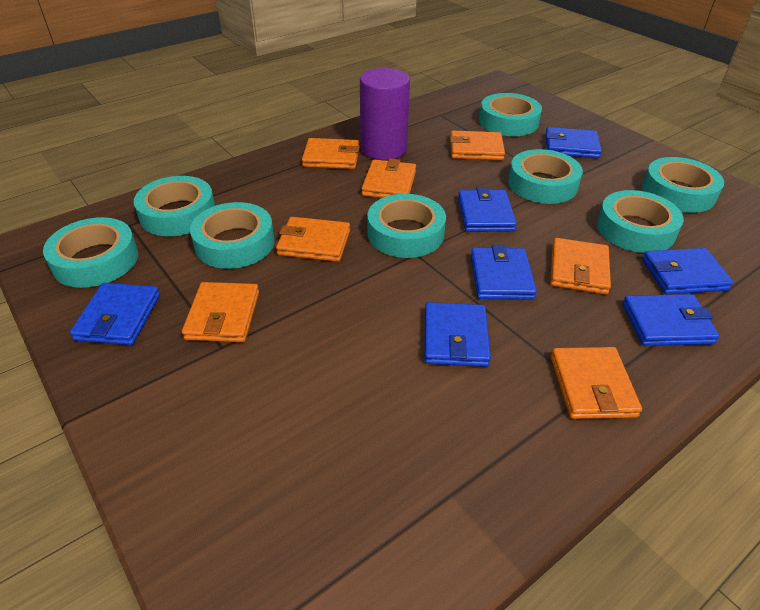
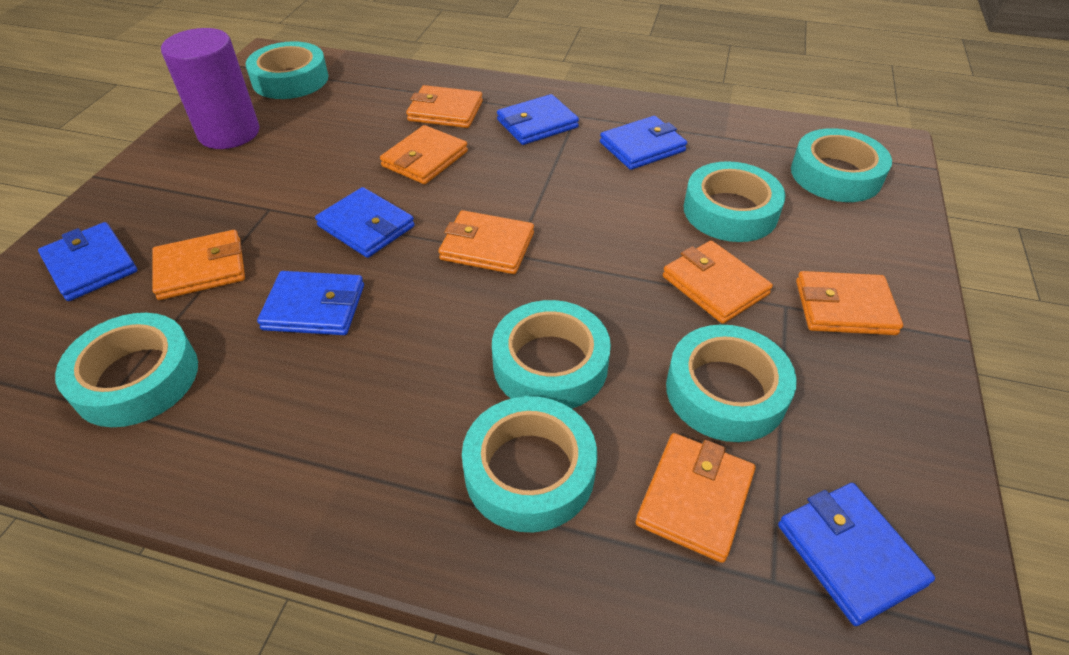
blue wallet: [70,283,160,345] [424,302,491,367] [458,187,517,232] [471,245,537,300] [545,127,602,158] [622,294,720,346] [642,248,733,294] = 7 -> [38,222,137,301] [257,271,364,335] [315,187,415,258] [497,94,579,145] [600,116,687,170] [778,483,935,626] = 6
turquoise tape: [43,217,138,288] [134,176,215,236] [190,202,274,269] [367,194,446,258] [479,93,542,136] [508,149,583,204] [597,190,684,253] [642,157,724,213] = 8 -> [55,313,198,427] [246,41,329,99] [462,396,597,532] [492,300,611,409] [666,324,797,442] [684,161,785,242] [791,128,892,202] = 7

